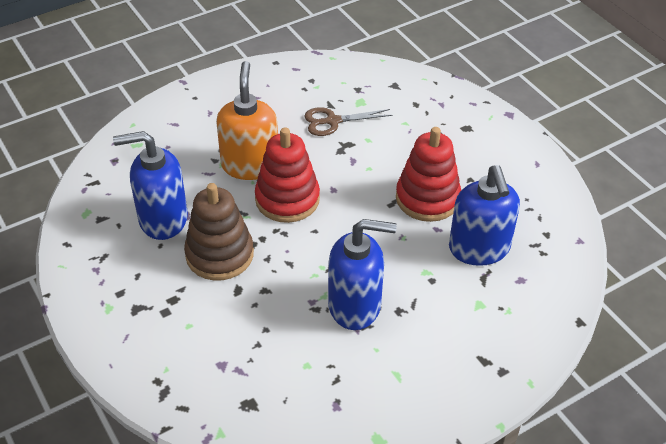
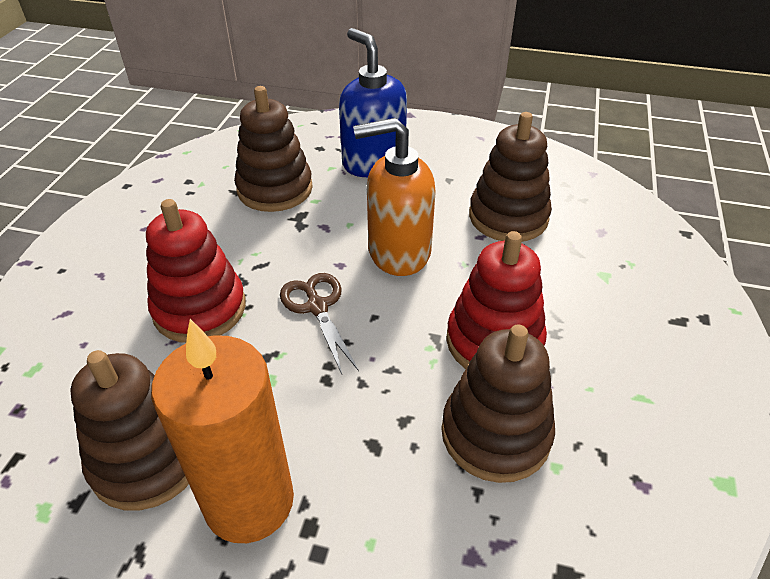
blue soap dispenser: [113,131,188,240] [328,219,397,330] [449,165,520,266] = 3 -> [339,28,407,177] = 1
brown stacking toy: [184,183,254,280] = 1 -> [70,350,189,510] [234,86,313,212] [441,324,555,483] [469,112,552,242] = 4
orange candle: none = 0 -> [151,319,294,543] = 1

